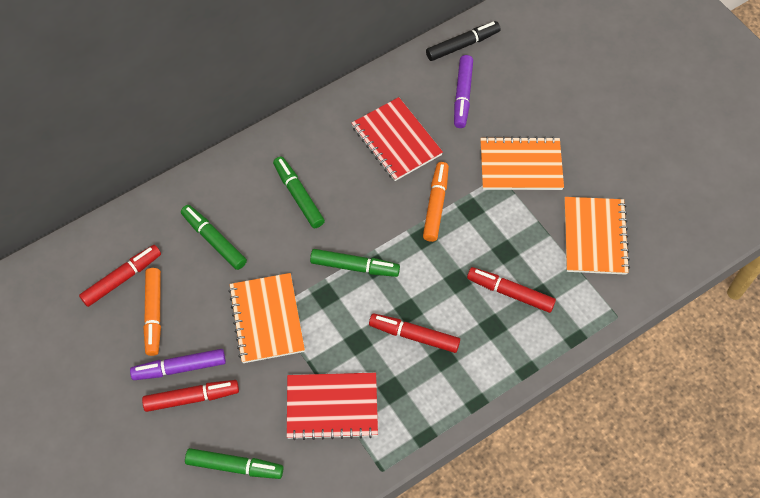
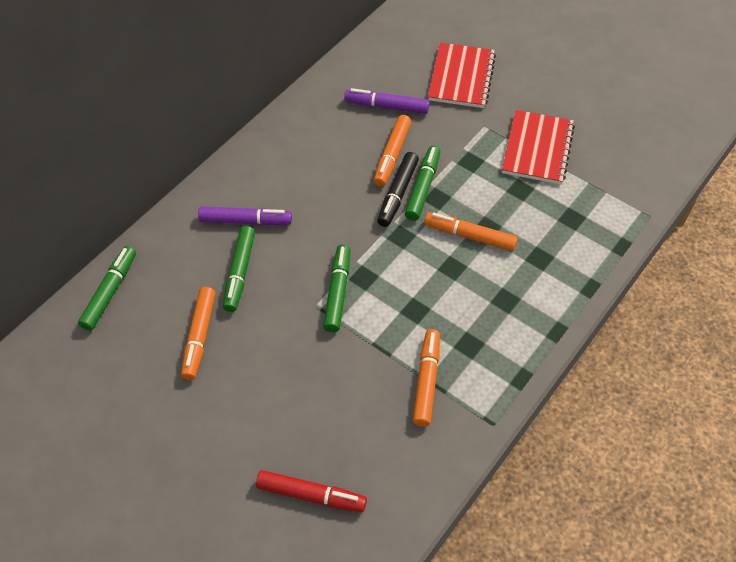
orange marker: [143,268,161,356] [423,162,449,242] = 2 -> [181,287,216,380] [374,115,411,187] [413,329,440,427] [424,212,518,251] = 4
orange notebook: [228,273,305,363] [480,136,564,190] [564,197,630,275] = 3 -> none = 0
red marker: [79,245,161,307] [142,380,239,412] [369,313,460,353] [467,267,556,313] = 4 -> [256,470,367,512] = 1

